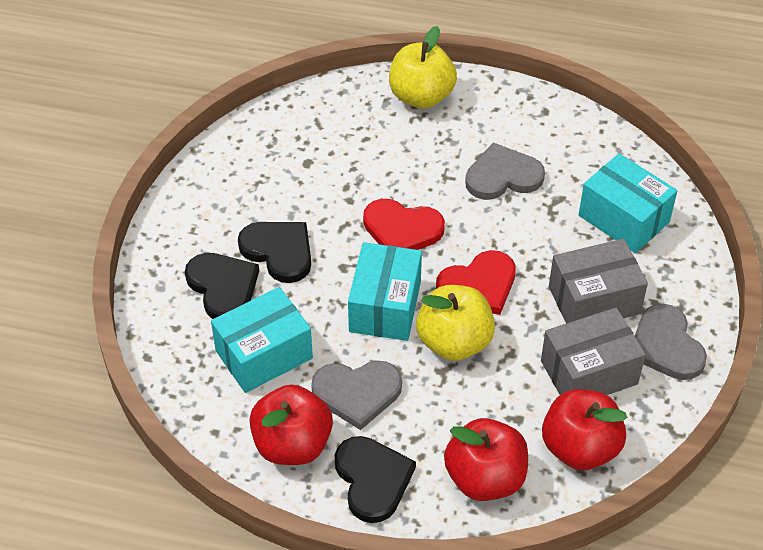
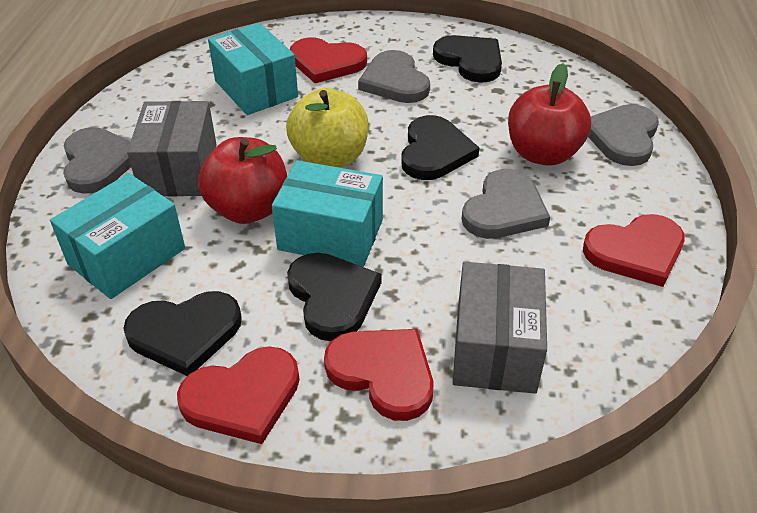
black heart: [185,253,259,319] [238,222,311,283] [334,436,416,523] = 3 -> [123,291,242,376] [287,253,381,341] [401,115,479,180] [433,35,502,83] = 4
grey heart: [311,361,402,430] [465,143,545,200] [635,304,707,380] = 3 -> [63,127,131,194] [358,50,430,103] [462,169,550,239] [588,104,659,166] = 4
red apple: [249,384,333,465] [444,418,528,501] [542,389,628,470] = 3 -> [198,137,287,224] [508,63,591,166] = 2
red heart: [363,199,445,250] [436,250,516,315] = 2 -> [177,346,300,444] [290,37,367,83] [324,329,433,421] [583,214,685,287] = 4
yellow apple: [389,26,457,109] [416,285,495,361] = 2 -> [286,88,368,168] = 1

